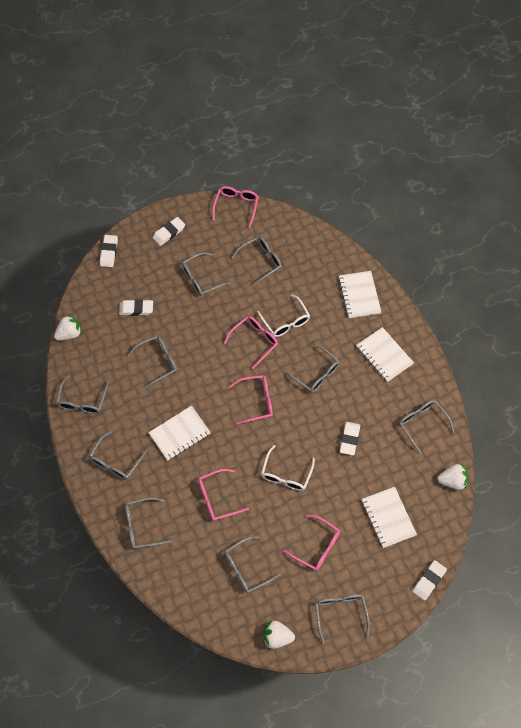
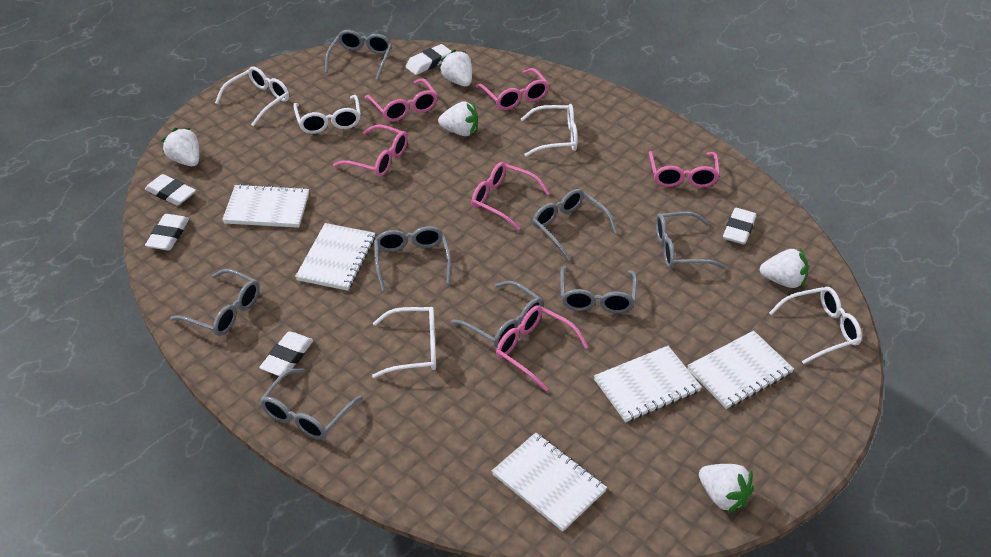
grey glasses: [56,375,109,414] [89,431,147,480] [125,497,172,549] [128,336,177,389] [181,252,231,296] [224,536,281,593] [232,237,282,286] [285,345,339,393] [315,594,370,644] [399,400,455,454] = 10 -> [170,269,260,336] [260,368,363,440] [325,30,392,80] [374,226,451,291] [451,281,543,348] [533,189,618,261] [560,266,637,313] [656,211,726,269] = 8
pink glasses: [198,469,249,521] [212,186,259,228] [224,316,278,369] [229,375,273,425] [283,515,340,571] = 5 -> [333,124,408,177] [365,78,438,122] [471,162,549,230] [476,68,549,110] [496,305,588,391] [649,151,720,188] = 6
white glasses: [257,294,310,337] [261,445,315,491] = 2 -> [215,67,289,126] [293,95,361,134] [372,307,436,378] [521,104,577,157] [769,287,862,364] = 5
white notebook: [148,406,211,461] [338,271,381,318] [356,327,414,382] [362,487,417,548] = 4 -> [222,184,309,228] [295,223,376,291] [492,433,607,532] [594,346,702,422] [687,330,794,409] = 5
white strawberry: [54,314,82,341] [263,620,295,649] [437,463,468,490] = 3 -> [161,128,199,166] [438,101,478,136] [439,50,472,87] [699,464,754,514] [760,249,808,288] = 5

